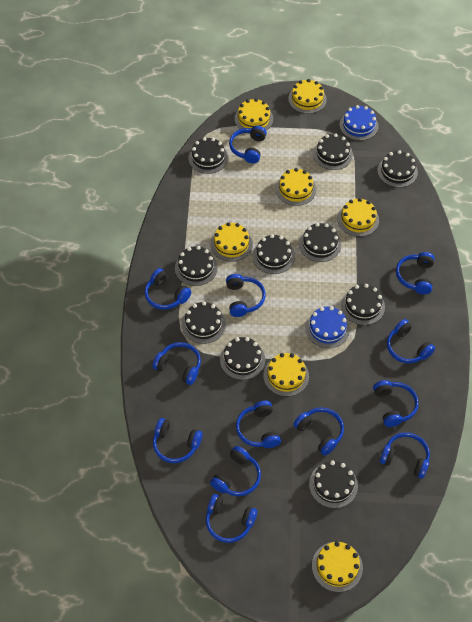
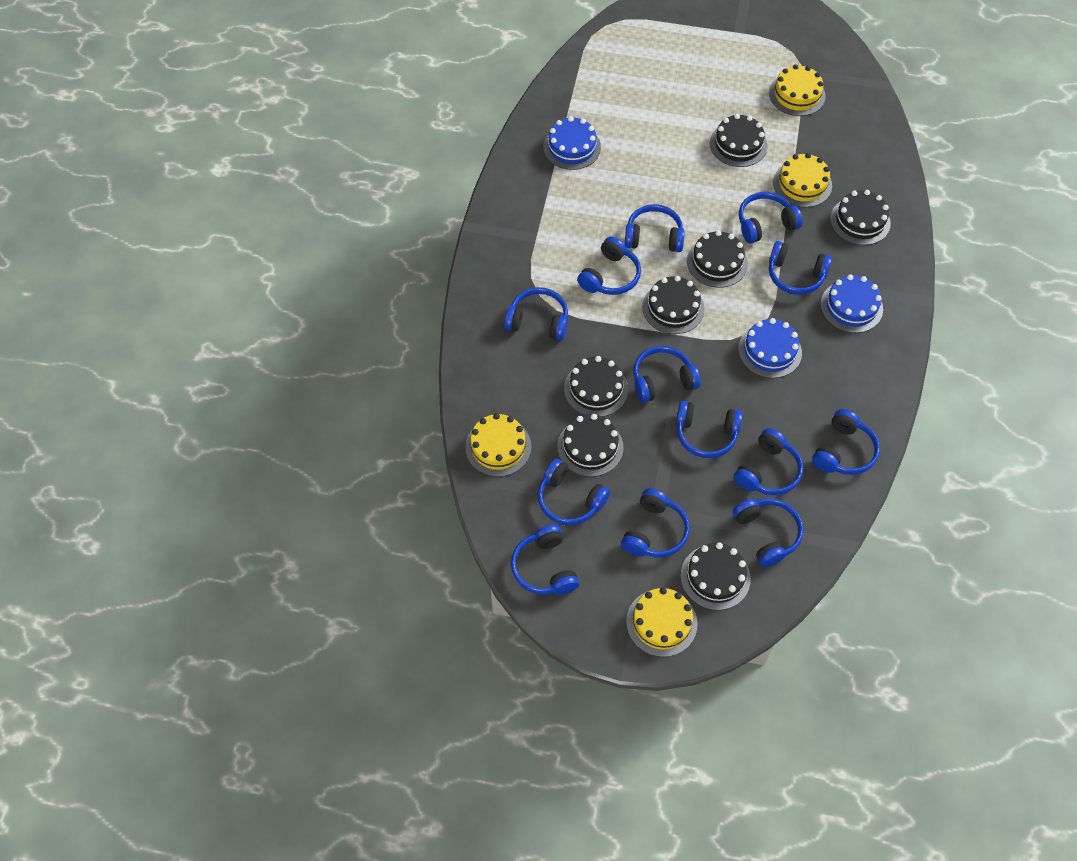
black cake: [175,246,218,286] [182,301,226,344] [188,137,228,174] [220,337,265,380] [253,234,295,274] [299,223,341,262] [309,461,358,508] [313,134,353,170] [341,284,385,325] [377,150,418,188] = 10 -> [557,414,624,477] [564,356,628,417] [642,276,705,334] [681,542,751,610] [687,230,748,288] [710,114,767,167] [830,190,891,245] = 7
blue cake: [305,306,350,348] [339,105,379,141] = 2 -> [543,116,601,170] [738,318,802,378] [820,274,883,333] = 3
yellow cake: [211,222,253,262] [235,98,273,130] [263,353,309,396] [276,168,316,206] [288,79,327,114] [312,542,363,592] [338,198,379,237] = 7 -> [465,413,531,477] [626,587,698,657] [769,64,826,116] [773,153,832,207] = 4

